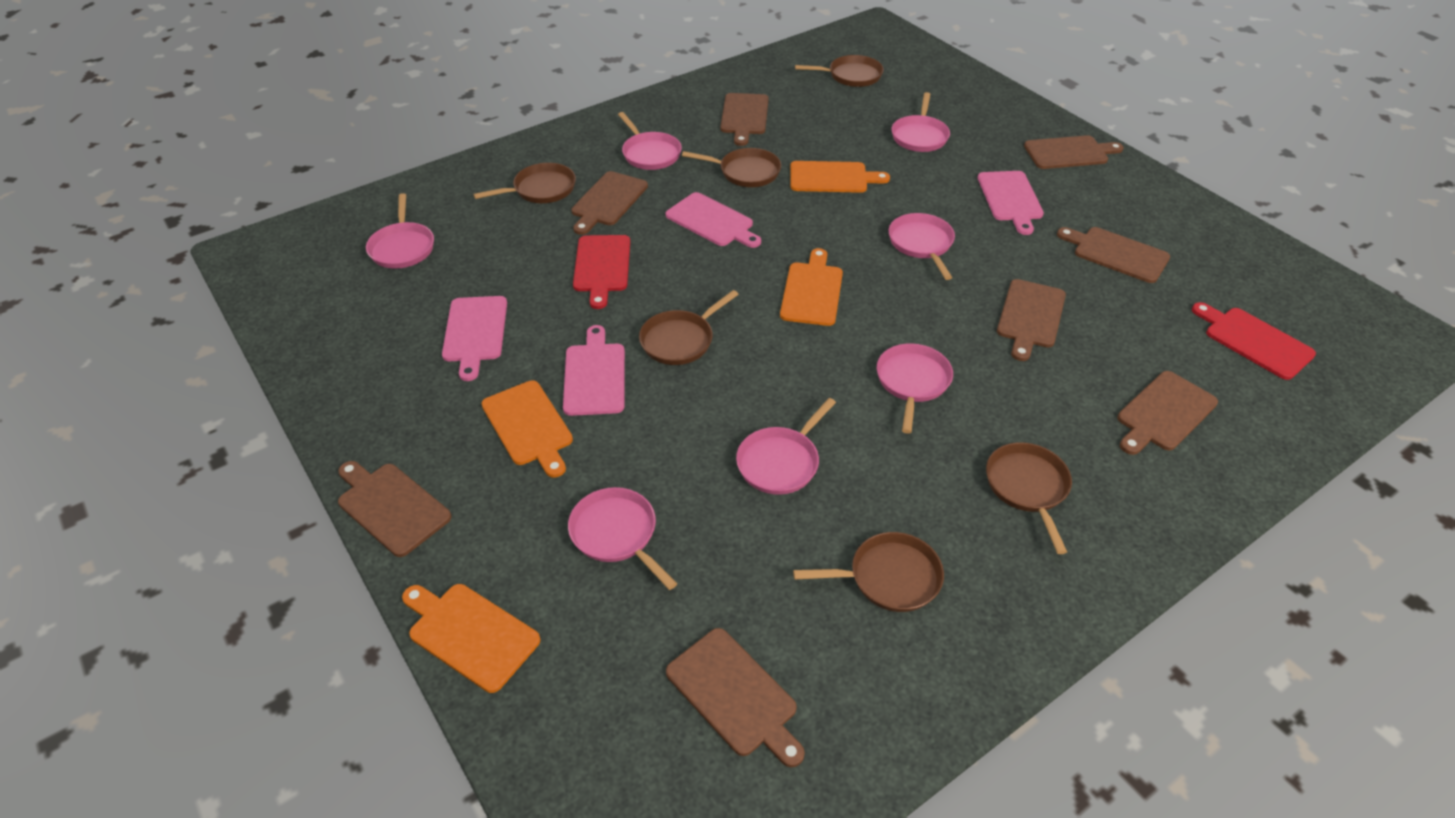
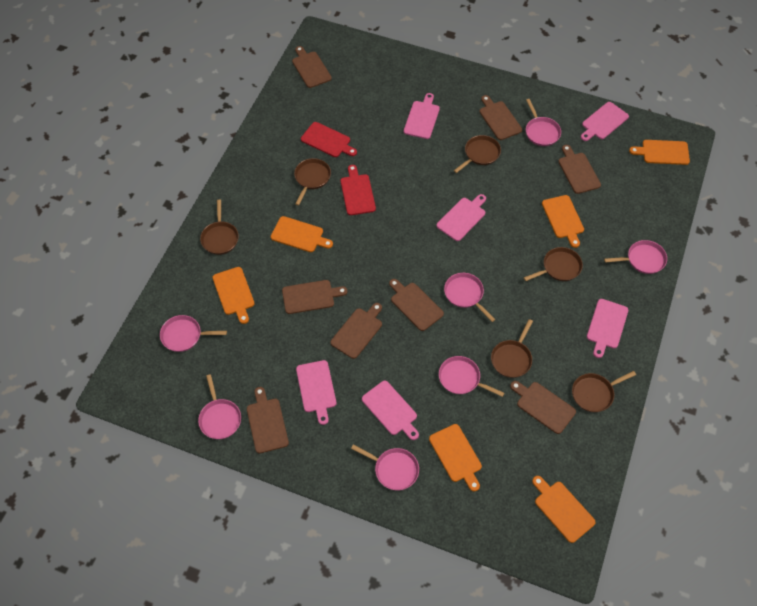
orange cutting board: [402,584,541,693] [481,380,573,478] [780,248,843,326] [790,161,890,193] = 4 -> [213,267,255,324] [271,216,333,252] [429,424,482,492] [532,476,596,543] [542,195,584,248] [629,140,690,165] = 6
pink cutting board: [442,296,507,381] [563,325,625,416] [666,192,761,248] [978,171,1044,235] = 4 -> [296,360,336,425] [362,381,419,440] [404,93,440,139] [437,194,486,241] [581,102,629,141] [587,299,628,358] = 6

